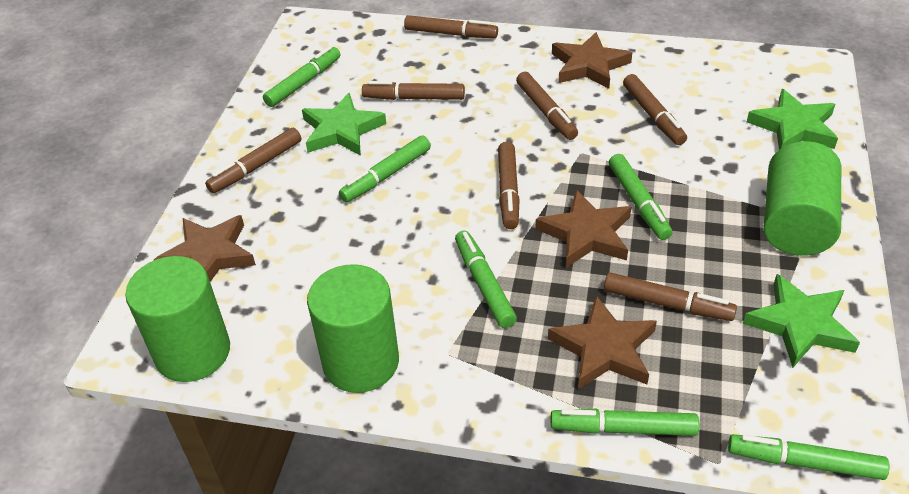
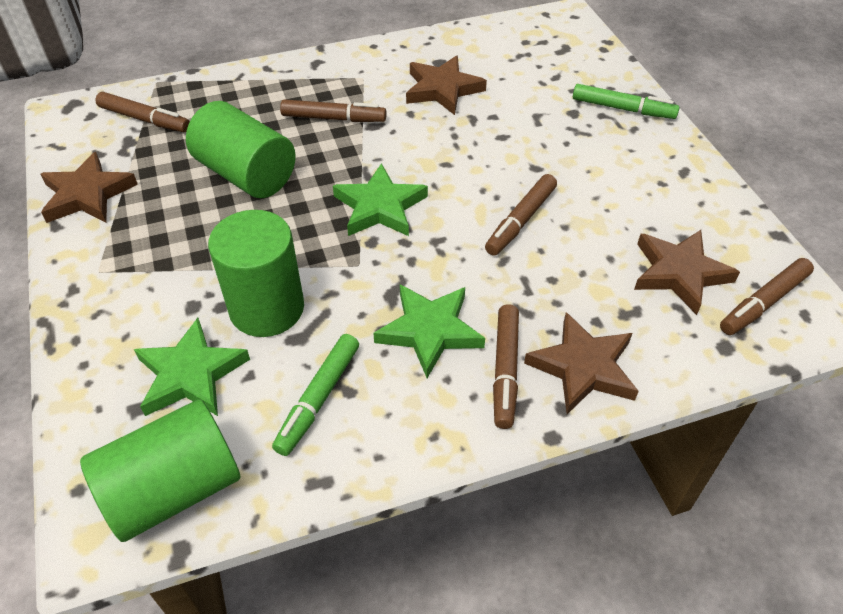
brown marker: [205,128,301,193] [362,81,465,100] [404,15,498,38] [498,142,520,229] [516,72,578,140] [604,272,737,321] [623,74,687,145] = 7 -> [95,92,190,132] [280,99,387,122] [485,174,557,256] [493,304,519,429] [720,258,814,335] = 5
green marker: [263,46,341,107] [339,136,431,202] [455,230,517,328] [551,409,699,436] [609,154,672,240] [728,434,890,480] = 6 -> [272,334,359,456] [573,84,680,119] = 2

